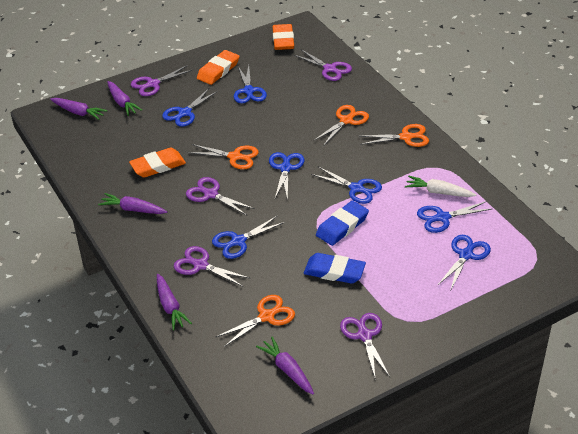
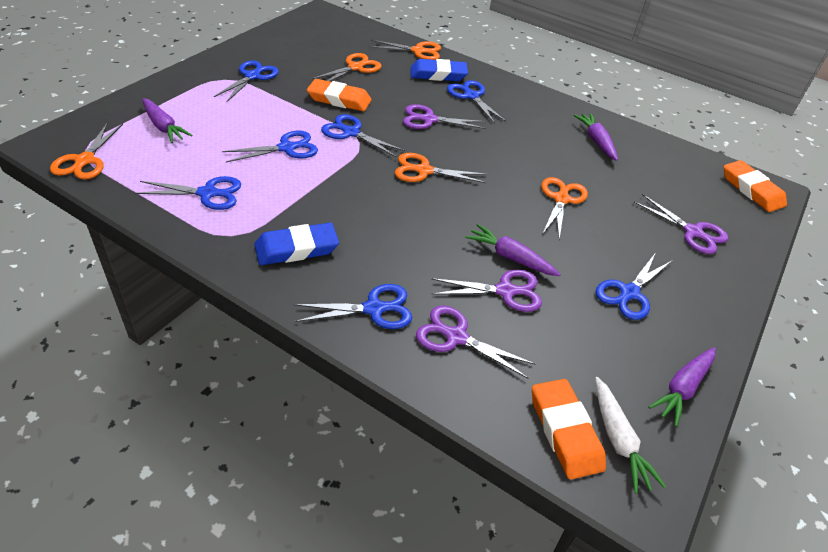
orange scissors: [188,144,259,169] [216,295,295,347] [314,105,369,146] [360,124,429,147] = 4 -> [50,122,123,179] [311,53,382,81] [369,40,441,60] [395,153,487,183] [541,177,588,240] = 5
purple carrot: [50,98,108,120] [98,193,167,214] [107,81,142,116] [157,274,192,330] [256,337,314,394] = 5 -> [142,98,193,143] [465,224,561,276] [574,113,618,161] [648,347,716,427] = 4
purple scissors: [131,65,192,96] [174,246,251,286] [186,177,255,215] [294,49,352,81] [340,313,390,377] = 5 -> [403,104,486,129] [416,306,536,379] [431,269,542,312] [633,194,728,254] = 4

